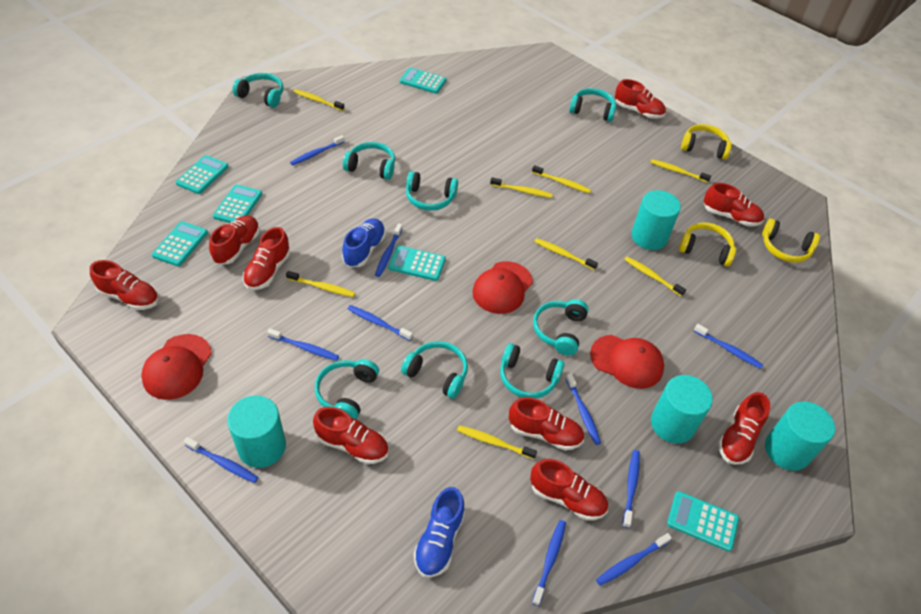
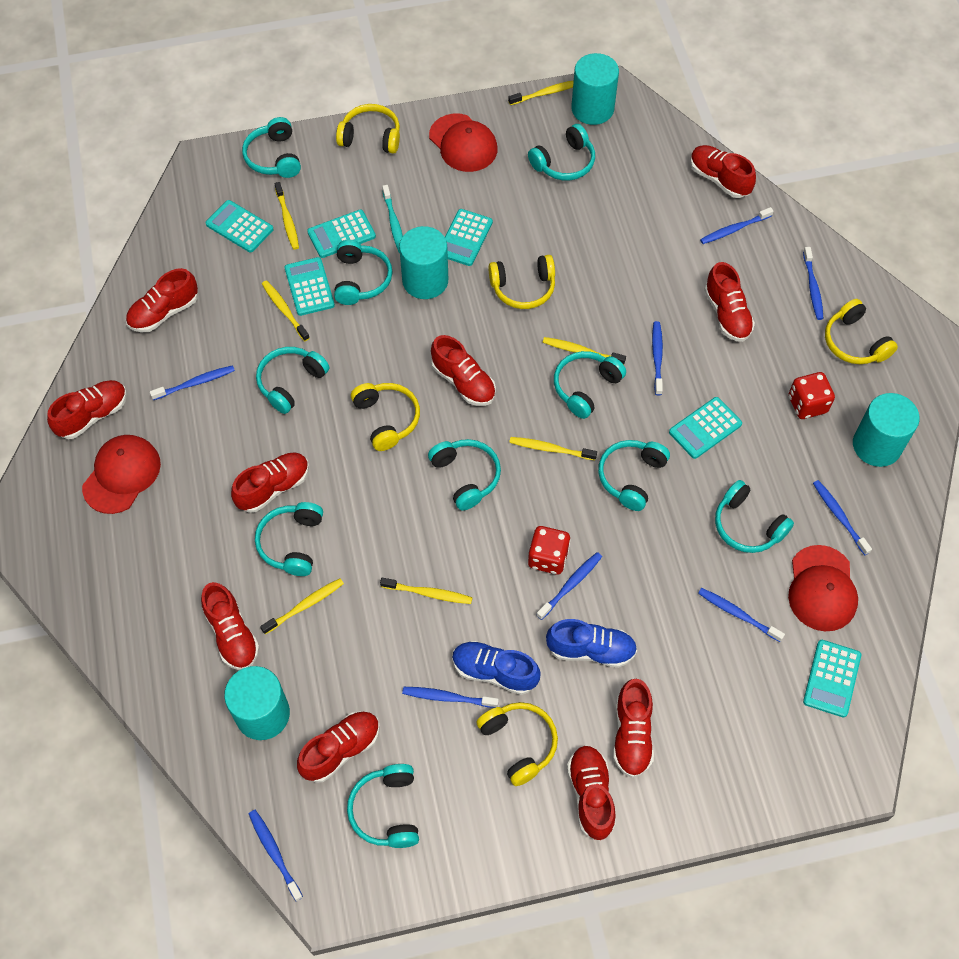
blue toothbrush: [184,437,259,483] [267,328,339,361] [290,135,345,166] [348,305,413,341] [375,223,402,277] [532,520,566,606] [566,373,601,445] [596,533,672,586] [623,450,640,528] [694,324,763,369] = 10 -> [150,365,235,400] [249,810,303,901] [402,687,499,708] [536,552,602,620] [652,321,663,395] [698,588,785,642] [700,207,774,244] [803,247,823,320] [813,480,872,555] = 9
red dice: none = 0 -> [528,526,571,574] [789,372,835,419] = 2
red shoe: [90,260,159,310] [209,215,260,264] [243,227,291,290] [313,407,389,464] [509,397,584,451] [530,459,608,520] [615,79,666,119] [704,183,764,226] [718,392,770,465] = 9 -> [47,380,127,439] [126,268,198,332] [201,582,260,670] [231,452,309,513] [297,711,380,783] [431,335,496,406] [567,745,616,840] [613,679,654,778] [690,145,756,198] [704,262,755,342] = 10
turquoise headphones: [232,73,284,108] [315,359,379,419] [343,142,395,180] [401,341,468,399] [406,171,458,211] [500,343,565,398] [533,299,589,356] [569,88,616,122] = 8 -> [242,117,301,178] [255,502,323,576] [256,347,330,414] [334,240,393,305] [347,764,419,848] [428,439,501,511] [528,124,595,181] [554,351,626,419] [598,440,670,511] [715,480,794,553] = 10
turquoise toothbrush: none = 0 -> [382,185,403,253] = 1
yellow headphones: [679,223,736,266] [681,124,732,160] [762,219,820,263] = 3 -> [336,104,400,154] [351,383,420,451] [476,702,558,786] [488,255,555,309] [825,299,898,364] = 5
yellow toothbrush: [286,271,355,297] [293,89,344,111] [457,425,537,459] [490,177,552,198] [532,165,591,193] [534,238,598,270] [624,256,686,297] [650,159,711,183] = 8 -> [260,578,344,634] [262,280,310,341] [275,182,299,250] [380,578,473,604] [508,80,574,105] [509,437,597,460] [543,337,626,365] = 7

